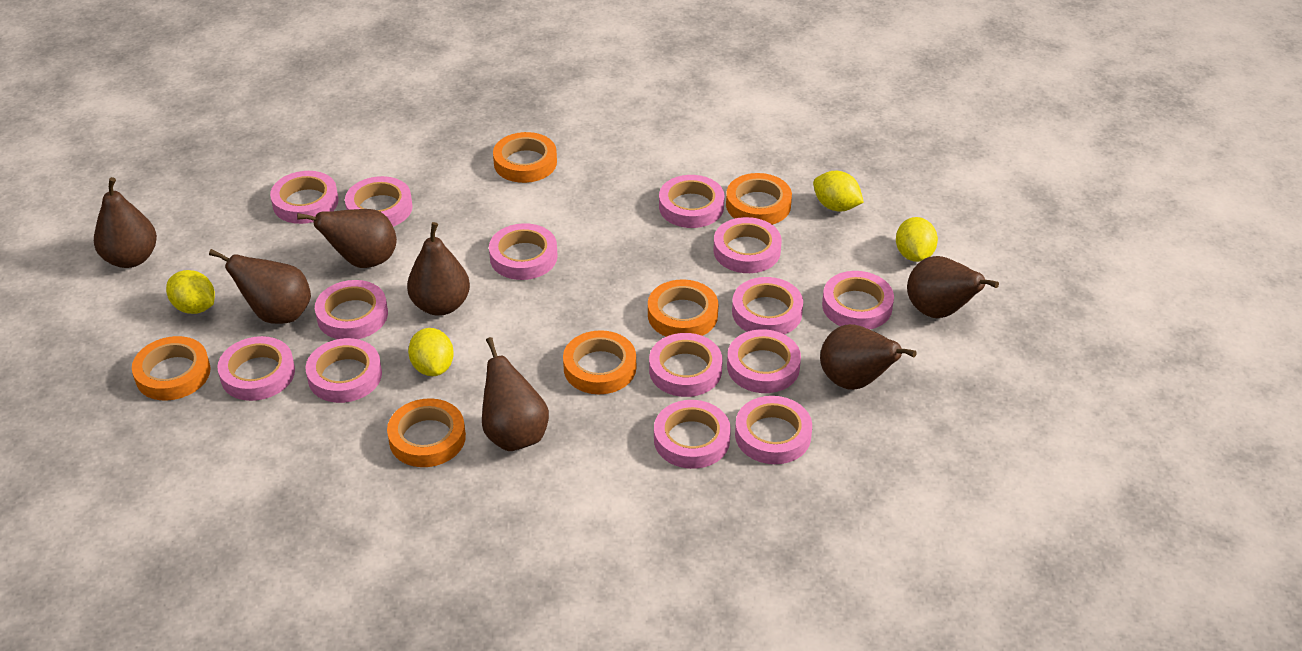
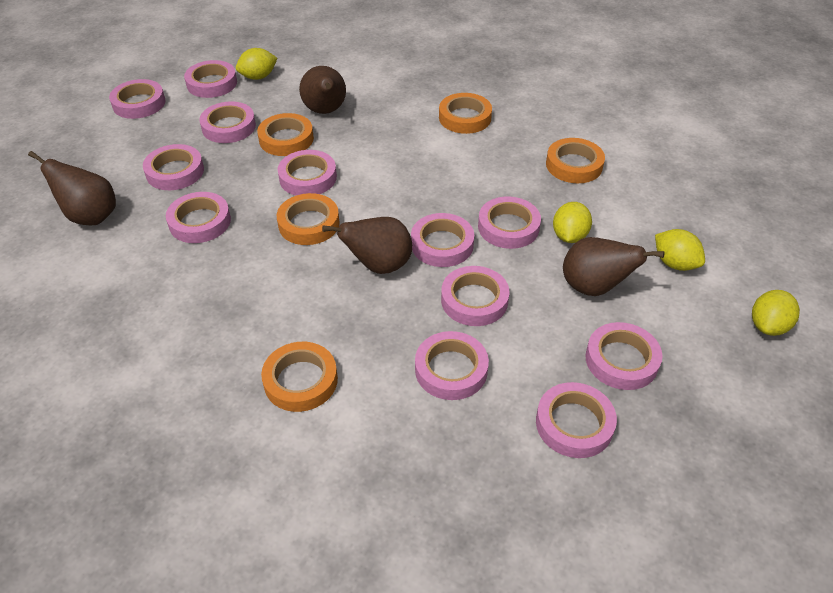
brown pear: [94,177,157,268] [209,249,311,324] [297,209,397,268] [407,222,470,316] [482,337,549,451] [820,324,917,390] [907,256,999,318] = 7 -> [28,151,116,225] [299,66,346,114] [322,217,412,274] [563,237,665,296] = 4
orange tape: [132,336,211,401] [387,398,466,467] [493,132,557,183] [563,330,636,394] [648,279,718,337] [726,173,792,225] = 6 -> [257,113,314,156] [261,342,338,412] [277,193,340,245] [439,93,492,134] [546,138,605,183] = 5
pink tape: [217,336,295,401] [270,171,339,224] [305,338,382,403] [315,280,388,339] [345,176,413,227] [489,223,558,280] [649,333,722,397] [654,400,731,469] [659,175,724,228] [714,217,782,273] [727,329,801,393] [732,277,803,334] [735,396,812,464] [822,271,894,330] = 14 -> [109,79,165,119] [143,144,204,190] [166,192,231,243] [184,60,237,98] [199,101,256,143] [278,150,337,195] [411,213,474,267] [415,331,489,400] [441,266,510,326] [478,196,541,249] [536,382,617,458] [586,322,662,390] = 12

